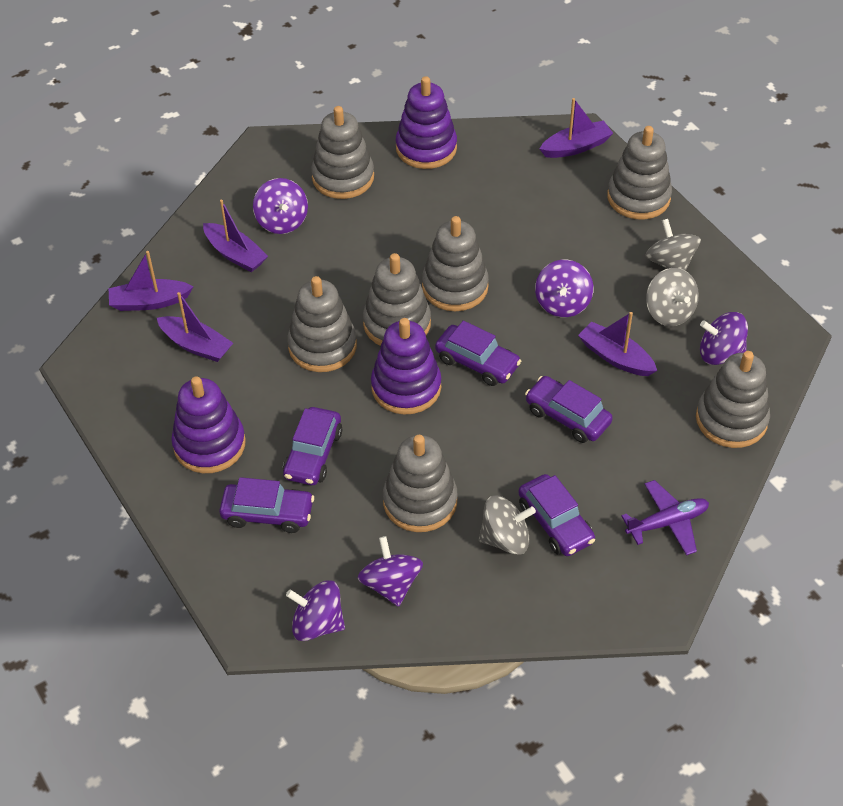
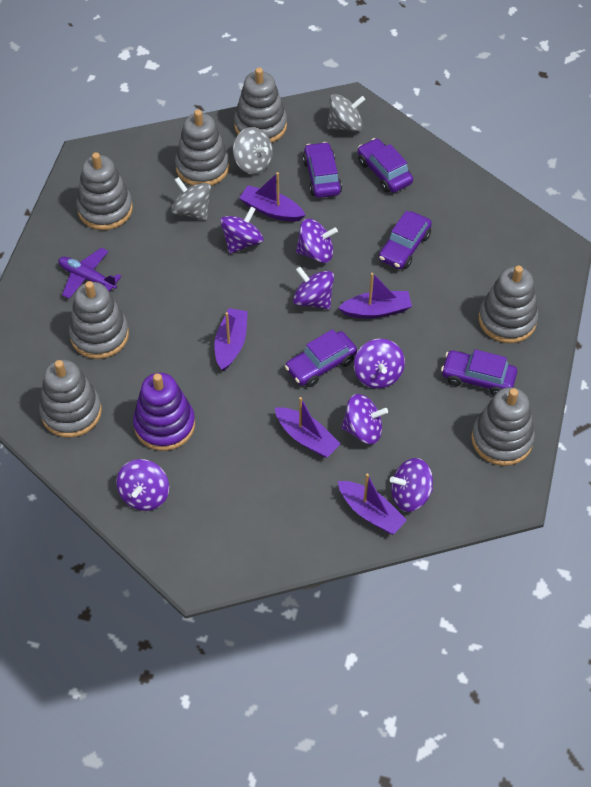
purple spinning top: [253,178,308,234] [286,580,345,641] [358,536,423,607] [535,260,594,317] [700,312,748,365] = 5 -> [117,459,169,511] [220,207,263,254] [293,267,334,310] [296,219,338,263] [341,394,388,444] [354,339,405,389] [390,458,433,512] = 7
purple stacking toy: [171,376,246,473] [371,318,441,415] [396,76,457,169] = 3 -> [133,373,195,451] = 1

